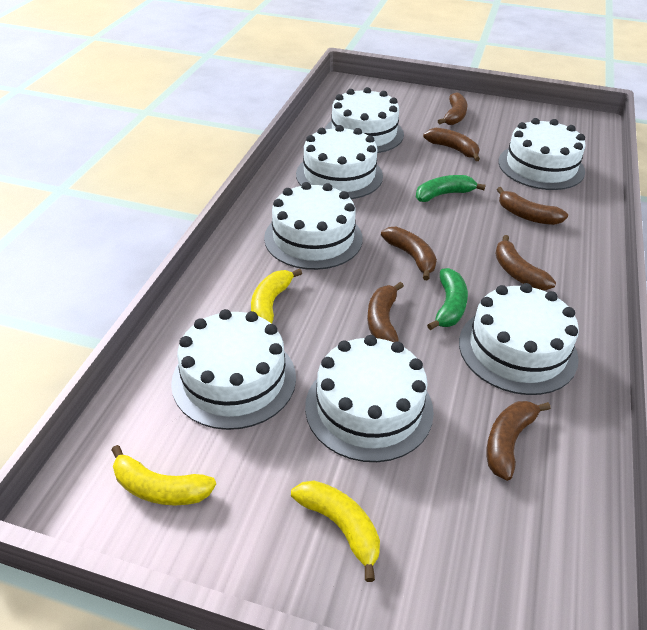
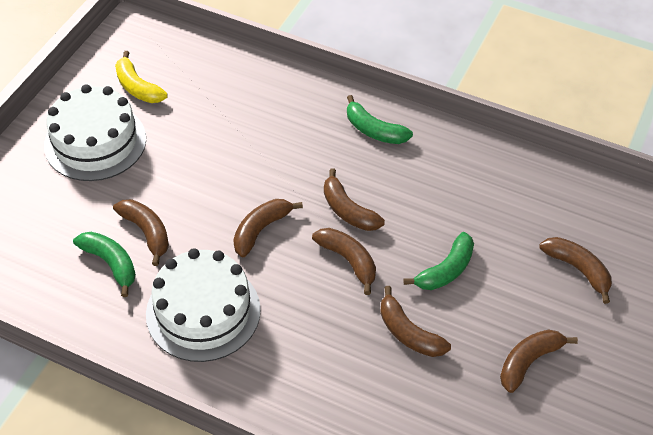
green banana: [416,175,486,202] [427,268,468,330] = 2 -> [73,232,136,297] [347,95,413,144] [403,232,474,290] = 3
white cake: [171,309,296,430] [264,182,363,270] [296,125,383,199] [305,335,434,462] [325,87,404,153] [459,283,579,395] [498,118,586,190] = 7 -> [44,84,146,181] [146,248,261,362] = 2
yellow banana: [112,445,216,505] [251,269,302,324] [291,481,380,582] = 3 -> [115,51,168,103] = 1

